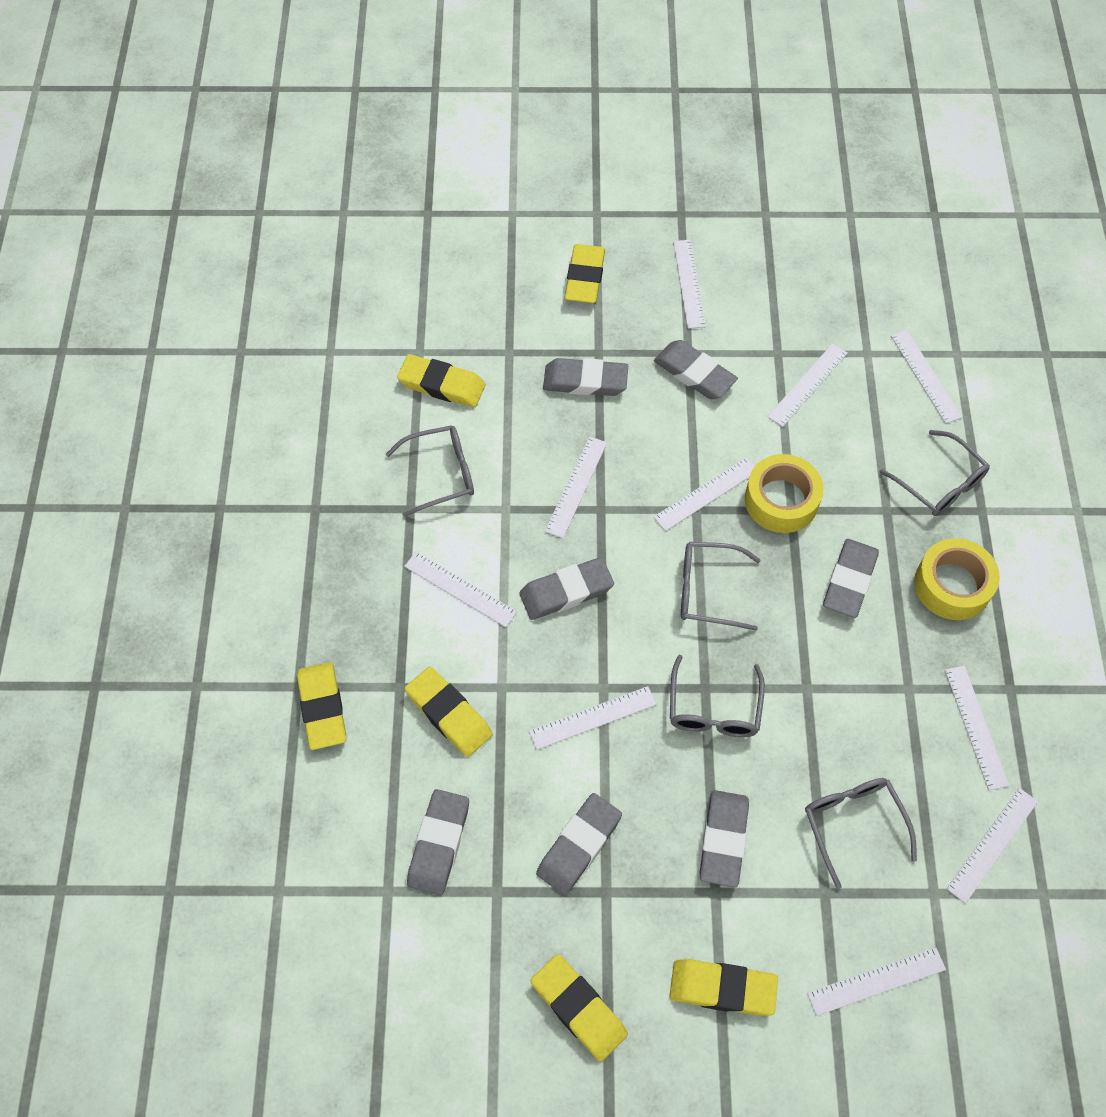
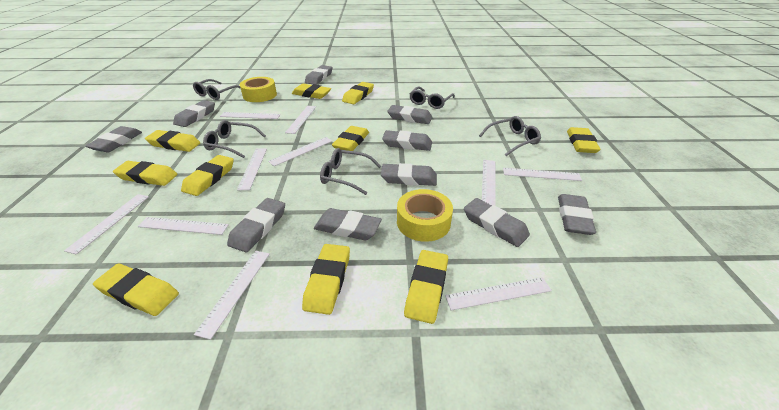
grey eraser: [407,789,469,896] [519,557,614,620] [536,793,622,895] [543,358,628,396] [654,340,738,399] [700,790,749,888] [823,539,879,618] = 7 -> [85,126,142,152] [173,100,215,127] [227,198,285,252] [305,65,332,85] [314,208,382,241] [381,163,437,186] [382,130,432,151] [387,105,433,124] [464,198,530,247] [558,194,596,235] = 10
yellow eraser: [297,662,346,750] [397,354,486,407] [405,666,493,757] [531,954,628,1062] [565,244,605,303] [670,959,778,1016] = 6 -> [93,264,179,316] [113,161,177,186] [145,130,200,152] [181,155,234,196] [292,84,331,99] [302,244,350,315] [332,126,369,151] [342,82,374,104] [404,250,448,324] [567,127,600,153] = 10

